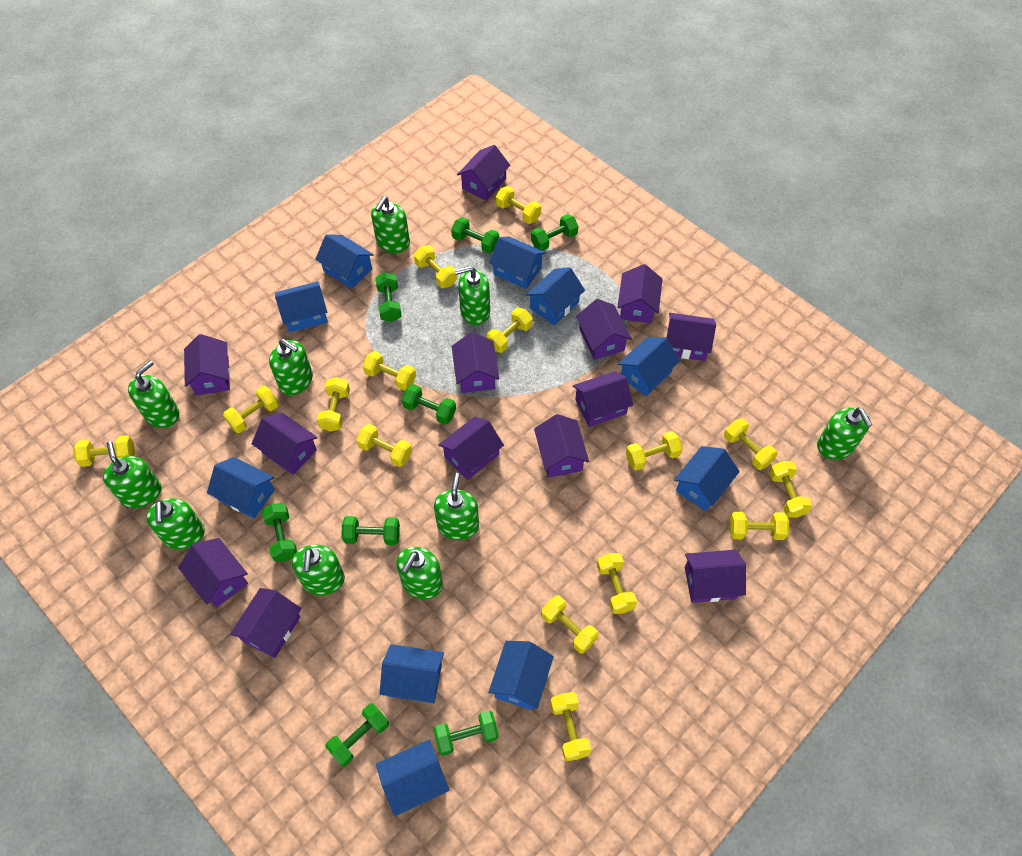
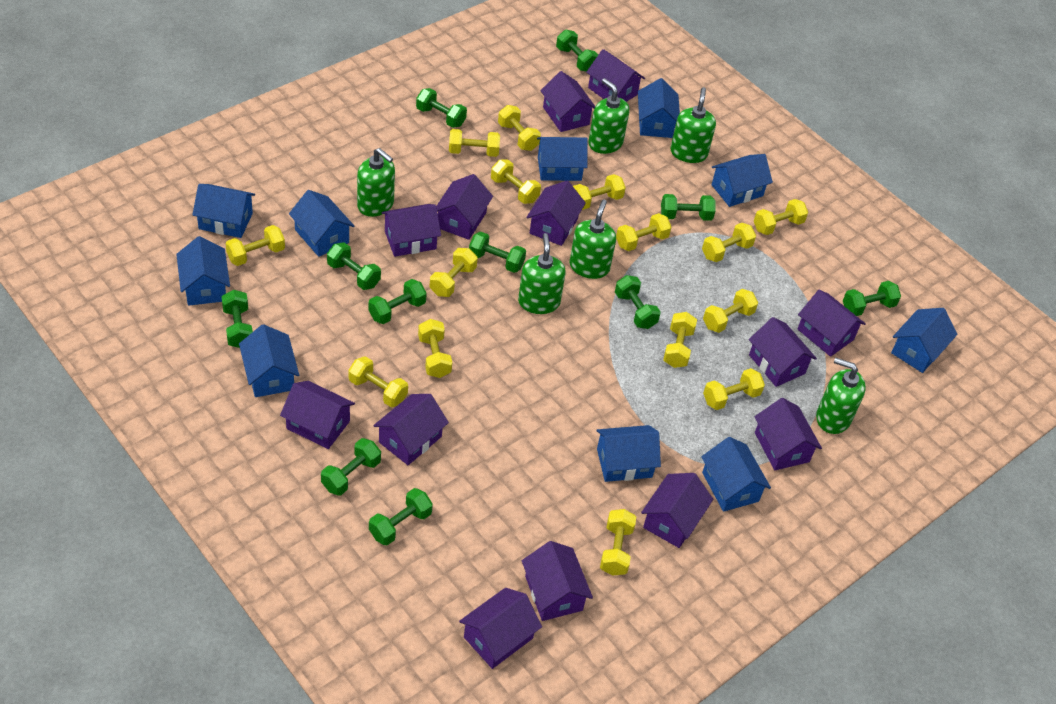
green dumbbell: [262,503,297,562] [325,703,389,767] [341,516,400,545] [376,272,402,322] [402,384,456,424] [433,711,499,756] [451,217,499,253] [531,214,578,251] = 8 -> [221,290,253,348] [321,438,381,496] [327,242,381,290] [368,279,427,324] [369,488,433,545] [416,88,467,128] [469,232,526,273] [556,30,598,72] [615,275,661,329] [661,194,716,221] [843,281,901,316] = 11
green soap dispenser: [103,441,161,508] [128,360,179,428] [146,498,205,549] [269,339,313,395] [292,545,345,595] [371,197,410,253] [396,547,443,599] [434,473,479,540] [454,266,490,325] [817,407,872,460] = 10 -> [357,148,395,217] [518,233,566,314] [569,200,616,279] [588,78,629,154] [671,87,716,163] [816,358,866,434] = 6

